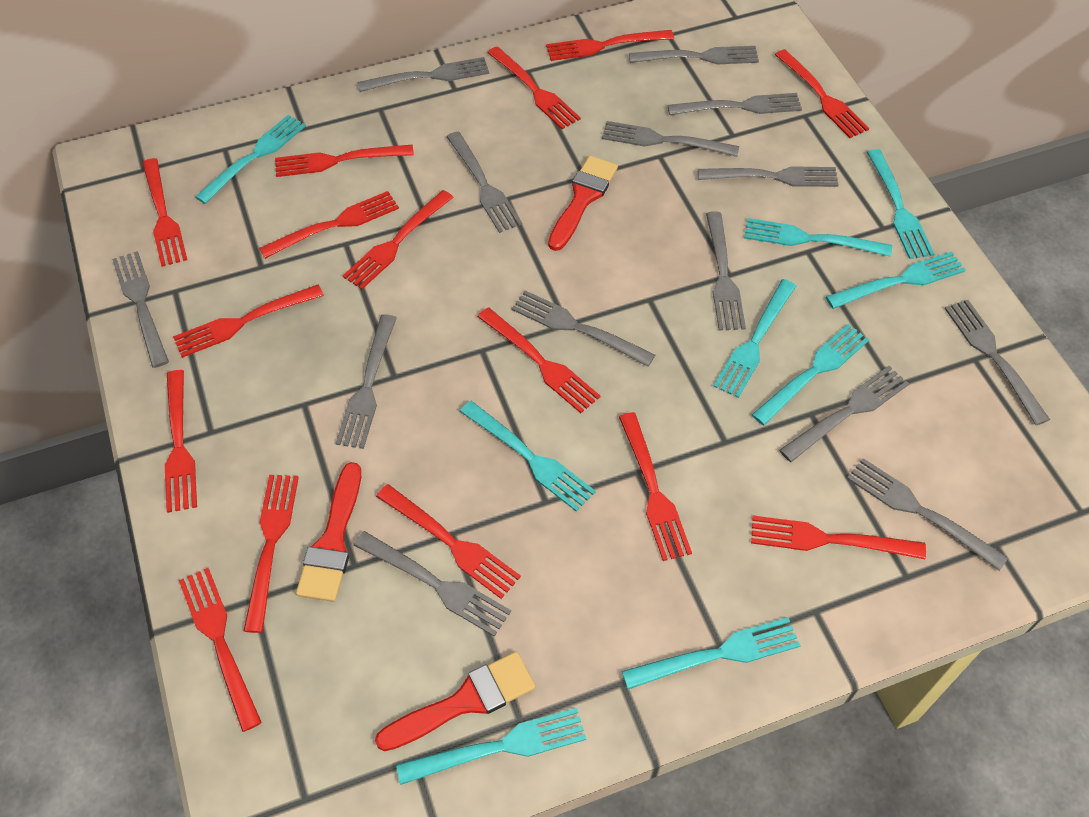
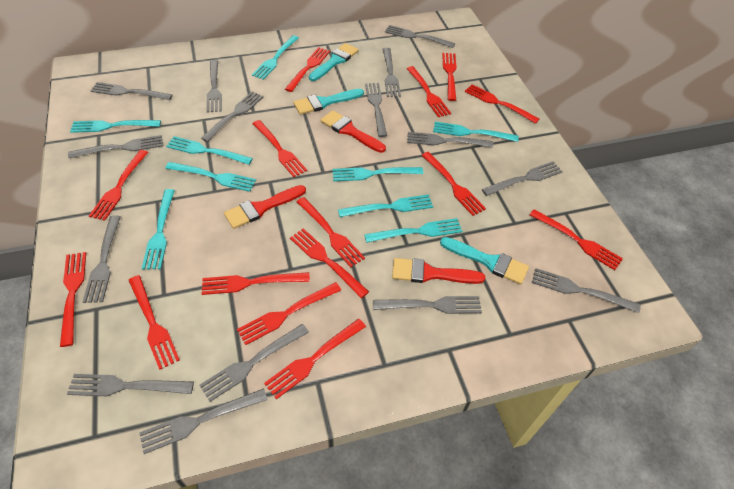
grey fork: [112,251,169,368] [336,314,397,449] [354,531,511,637] [358,57,489,92] [446,131,522,233] [512,290,655,367] [602,121,739,157] [629,46,759,64] [668,93,802,115] [698,166,838,187] [706,211,746,330] [779,366,909,462] [847,458,1008,571] [944,300,1050,425] = 14 -> [67,374,194,396] [68,135,163,158] [82,215,121,303] [90,82,172,100] [139,388,268,454] [199,324,309,402] [201,91,264,142] [207,60,222,113] [365,83,387,137] [373,296,482,314] [383,48,401,97] [385,25,455,48] [407,132,493,148] [482,162,563,196] [532,268,641,313] = 15
turquoise brush: none = 0 -> [294,89,364,114] [309,43,358,81] [440,237,529,284] = 3

